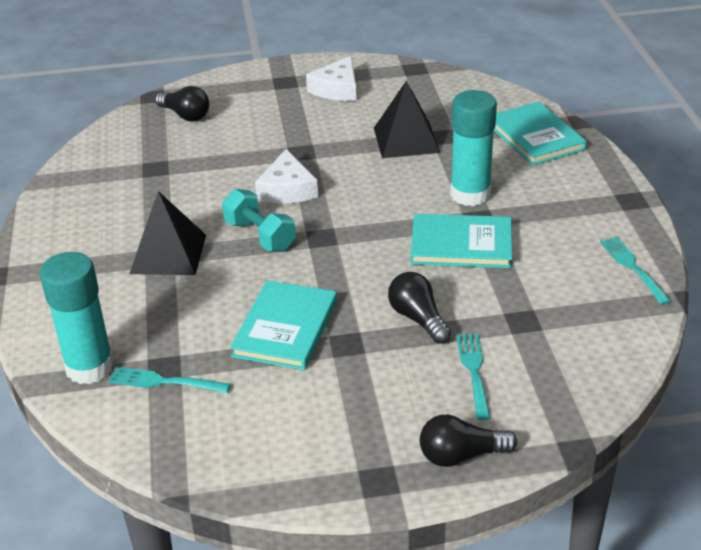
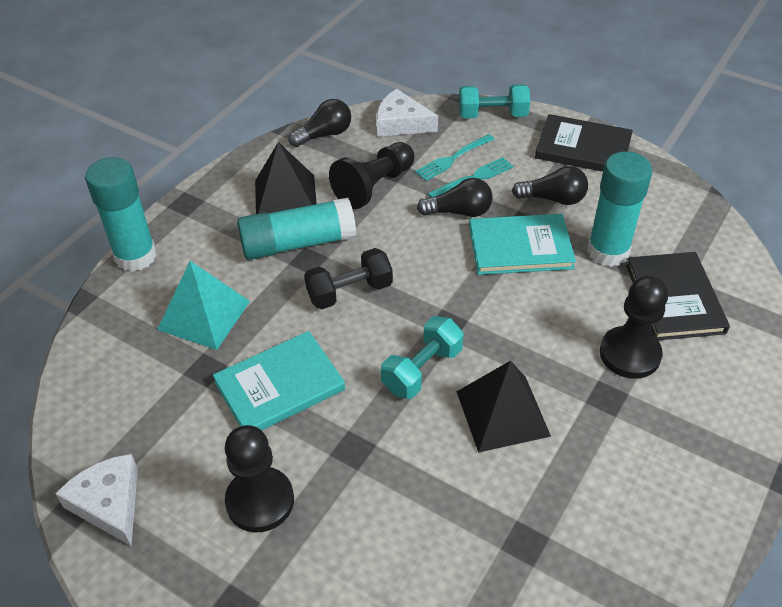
black book: none = 0 -> [535,114,633,172] [626,252,730,340] = 2
black dumbbell: none = 0 -> [304,248,393,309] = 1
black pawn: none = 0 -> [225,425,294,532] [329,142,414,209] [600,276,668,379] = 3
turquoise book: [230,280,337,370] [410,214,512,268] [494,102,587,166] = 3 -> [213,331,345,431] [469,214,576,275] = 2
turquoise dumbbell: [222,189,296,252] = 1 -> [381,316,464,399] [459,84,530,118] = 2
turquoise fork: [108,367,231,393] [456,333,491,420] [600,237,671,305] = 3 -> [415,134,494,181] [427,157,514,197] = 2
turquoise glue stick: [40,252,114,384] [450,90,497,206] = 2 -> [85,157,157,272] [237,198,356,260] [587,152,653,267] = 3
turquoise pyramid: none = 0 -> [157,261,250,350] = 1

